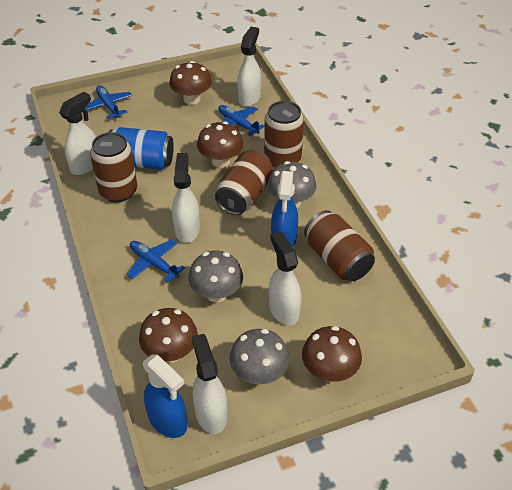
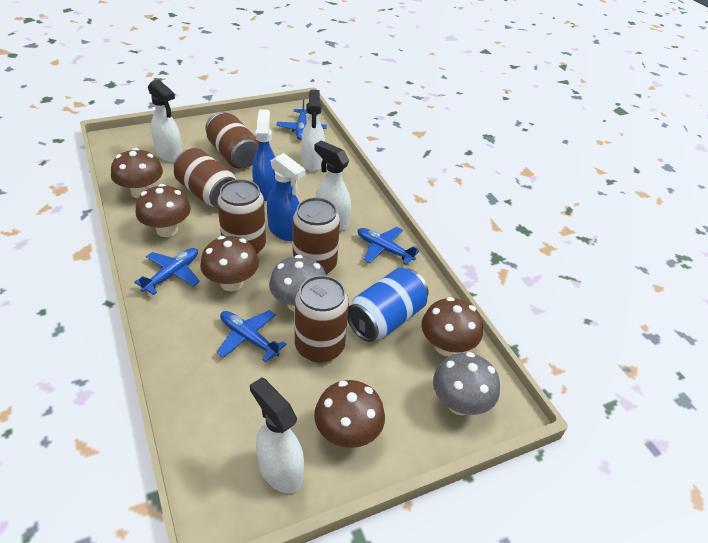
blue plane: [85,85,132,119] [127,240,185,283] [218,105,265,136] = 3 -> [134,248,200,295] [217,310,287,362] [277,100,327,140] [358,227,419,265] = 4
brown can: [90,132,137,202] [215,150,273,215] [264,101,304,168] [304,210,375,281] = 4 -> [174,148,236,208] [205,112,259,168] [217,179,266,254] [293,197,340,274] [295,275,349,363] = 5
brown mushroom: [139,308,198,363] [169,61,212,105] [197,121,243,168] [302,326,362,382] = 4 -> [111,148,163,198] [136,184,191,237] [200,236,259,291] [314,380,385,448] [422,297,483,356] = 5
grey mushroom: [188,250,243,302] [229,329,290,385] [267,161,317,208] = 3 -> [269,255,326,312] [433,352,500,415] = 2
white spray bottle: [59,92,96,175] [172,153,200,243] [192,334,227,434] [237,27,261,107] [269,231,301,325] = 5 -> [148,79,183,163] [250,378,304,493] [301,90,325,171] [314,140,351,231] = 4

